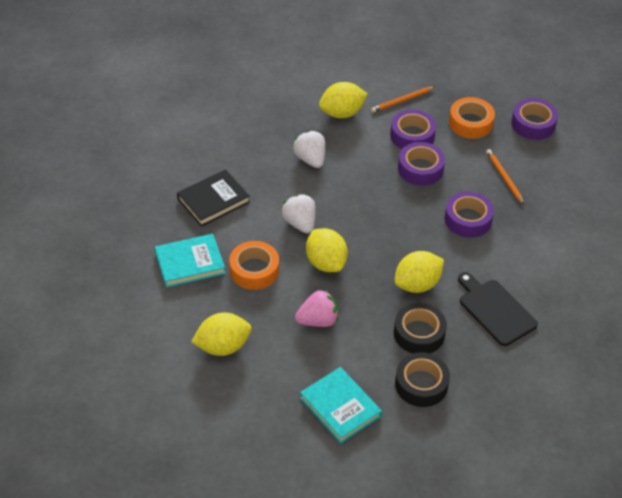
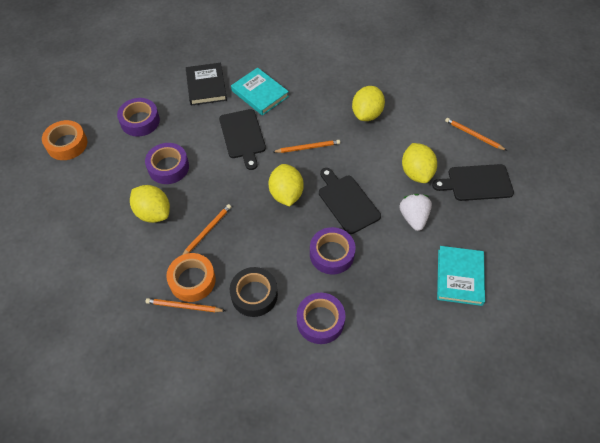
black cutting board: [458,272,538,346] = 1 -> [219,109,266,170] [319,168,381,234] [432,164,514,201] = 3
black tape: [394,303,447,354] [395,352,450,407] = 2 -> [230,267,278,317] = 1
orange pencil: [371,87,435,112] [486,149,524,204] = 2 -> [145,298,225,312] [182,204,231,255] [273,140,340,153] [445,118,507,151] = 4
pink strawberry: [295,289,338,327] = 1 -> none = 0
white strawberry: [282,194,315,233] [293,131,325,168] = 2 -> [399,194,432,231] = 1

